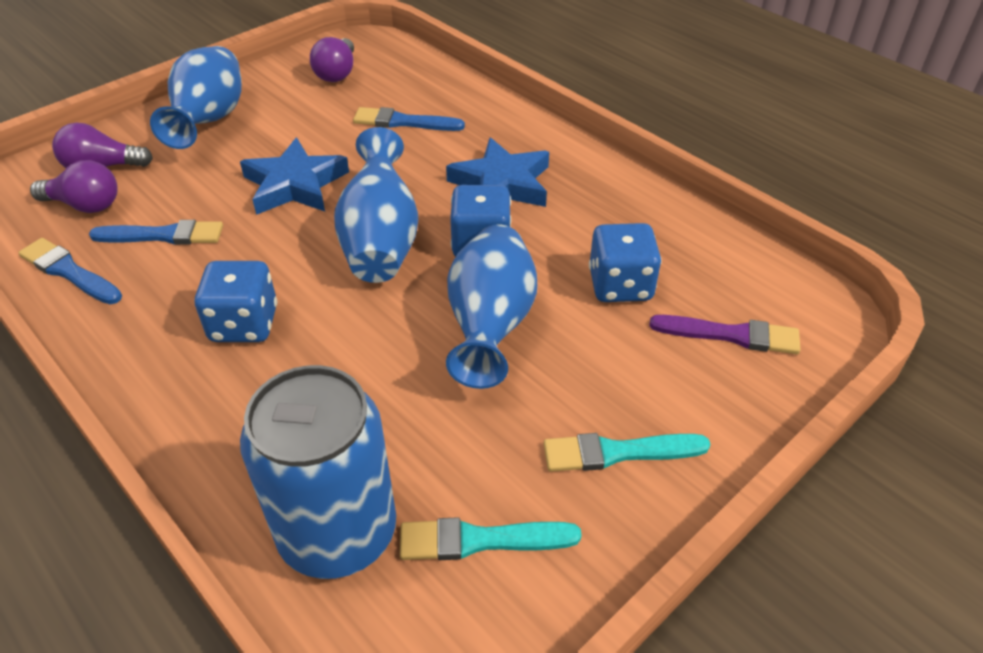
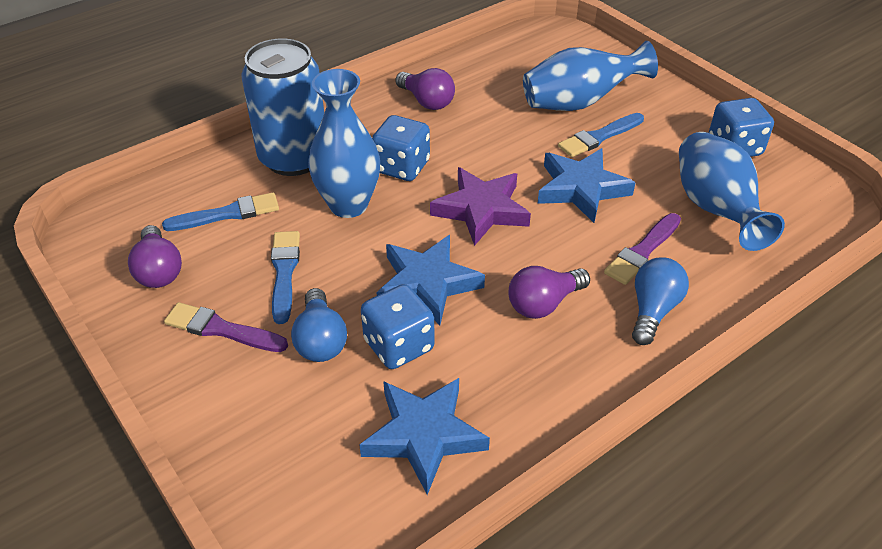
blue light bulb: none = 0 -> [291,288,347,362] [632,257,689,345] = 2
blue star: [240,138,349,215] [446,138,549,207] = 2 -> [359,378,490,495] [376,235,485,326] [537,148,636,223] = 3
purple brush: [649,315,801,354] = 1 -> [164,302,288,352] [604,213,681,285] = 2
purple star: none = 0 -> [430,167,531,246] = 1
turquoise brush: [400,517,582,560] [544,433,711,472] = 2 -> none = 0

